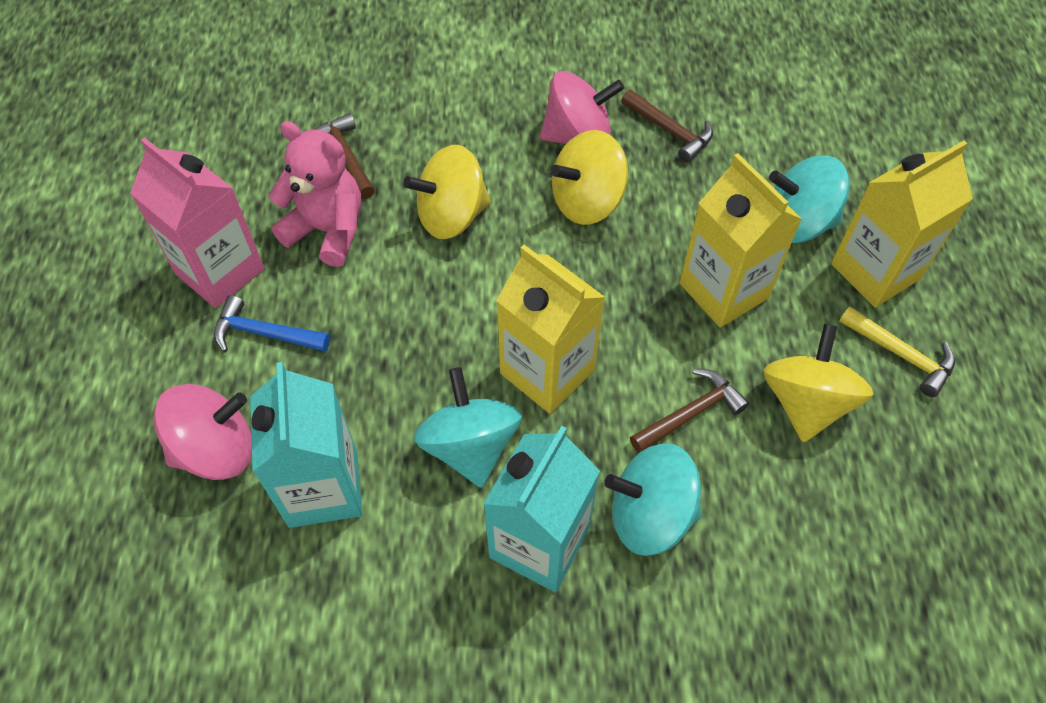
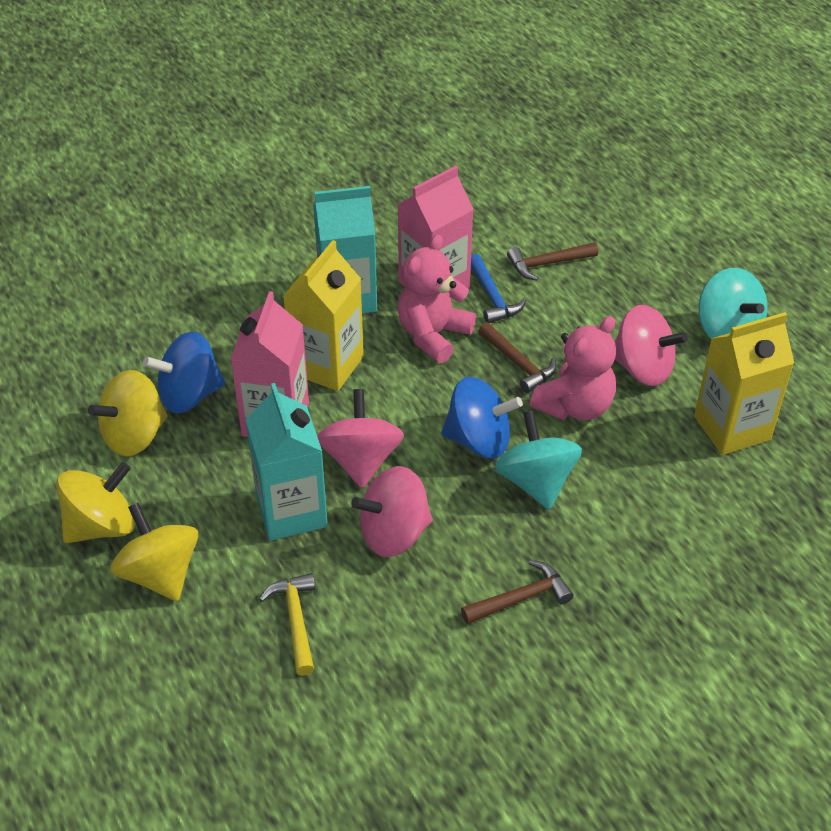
blue spinning top: none = 0 -> [143,331,225,413] [441,377,523,459] = 2
pink carton: [130,137,265,308] = 1 -> [230,291,309,437] [397,166,474,288] = 2
pink spinning top: [154,384,252,480] [540,71,624,144] = 2 -> [317,389,404,488] [351,466,433,557] [615,305,688,386] = 3
pink teddy bear: [269,121,361,267] = 1 -> [397,234,476,363] [530,316,616,420] = 2
turquoise spinning top: [414,367,522,488] [604,443,702,556] [769,156,850,243] = 3 -> [495,410,582,510] [699,268,767,339] = 2
yellow carton: [496,245,605,414] [680,153,802,328] [831,141,973,307] = 3 -> [283,240,364,391] [694,312,794,455] = 2

